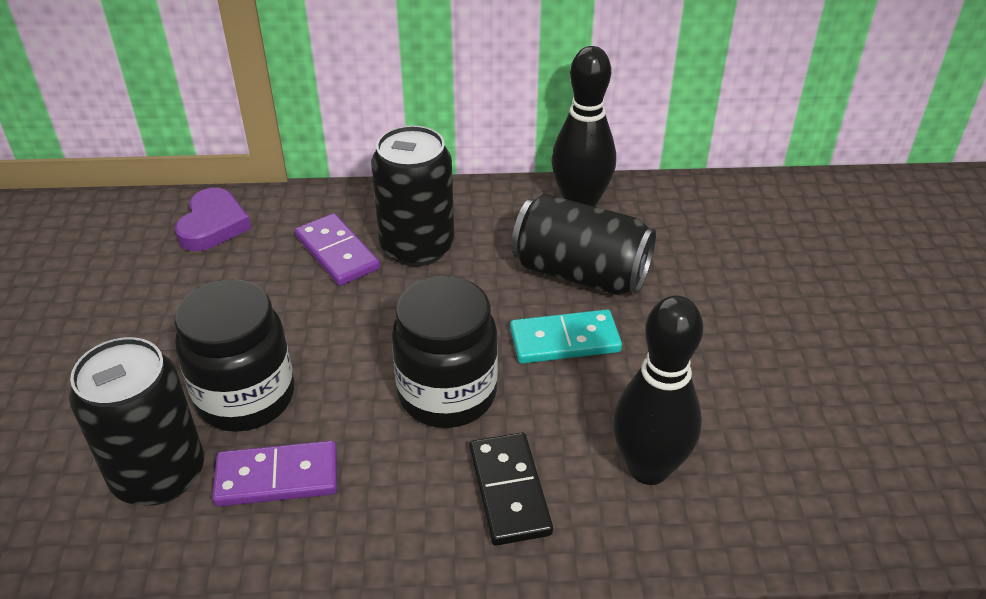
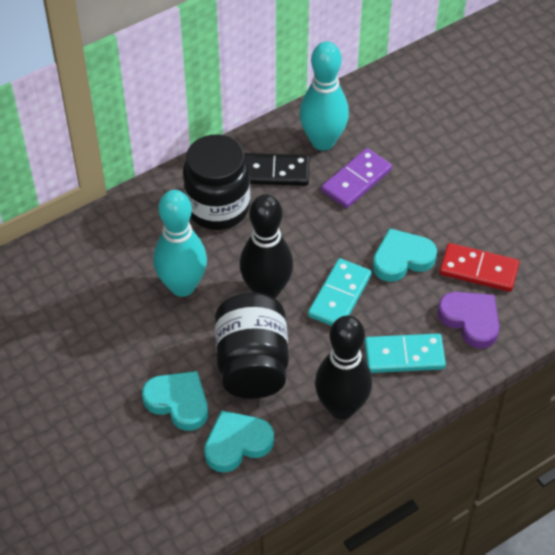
black can: [69,337,204,506] [371,125,454,266] [511,194,656,295] = 3 -> none = 0
purple domino: [212,441,337,507] [295,213,380,286] = 2 -> [321,148,392,209] = 1
red domino: none = 0 -> [439,243,519,292] = 1
turquoise bowling pin: none = 0 -> [153,190,207,297] [299,41,349,150] = 2
turquoise domino: [510,309,622,364] = 1 -> [308,258,372,326] [365,333,446,373] = 2
turquoise heart: none = 0 -> [142,371,208,431] [204,410,274,473] [373,228,437,282] = 3

